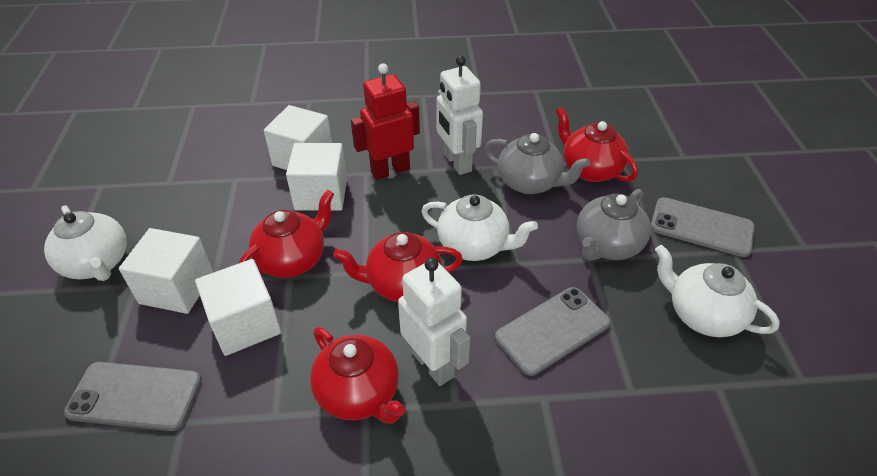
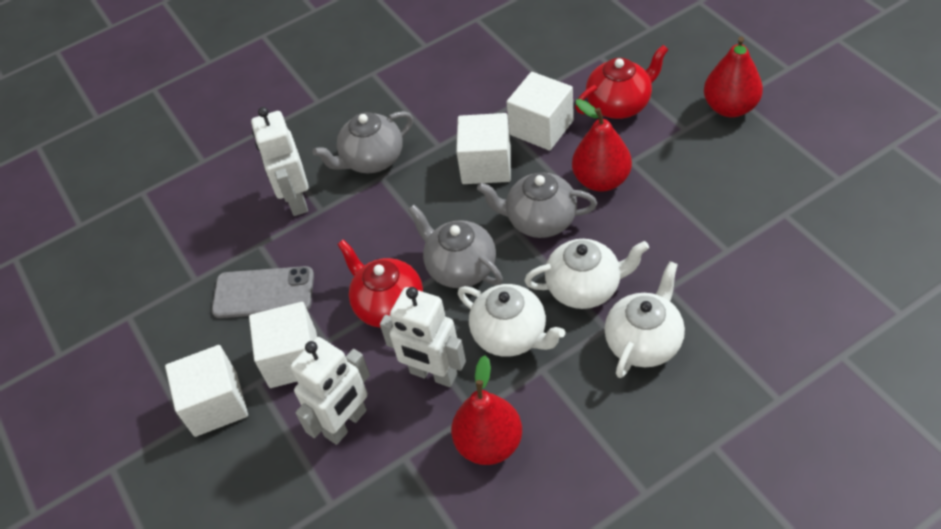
grey phone: [64,362,202,431] [495,287,611,376] [650,197,755,257] = 3 -> [212,266,314,318] = 1
grey teapot: [484,133,590,194] [577,189,651,261] = 2 -> [313,111,413,173] [408,205,503,288] [477,172,597,238] = 3
red pear: none = 0 -> [451,355,522,465] [572,99,632,192] [704,36,763,117] = 3
red robot: [351,63,420,180] = 1 -> none = 0
red teapot: [238,189,334,278] [310,327,406,424] [333,232,463,302] [555,107,638,182] = 4 -> [337,239,423,328] [575,45,669,119] = 2
white robot: [398,257,470,386] [437,56,483,175] = 2 -> [251,107,309,216] [290,337,370,445] [380,287,466,387] = 3

